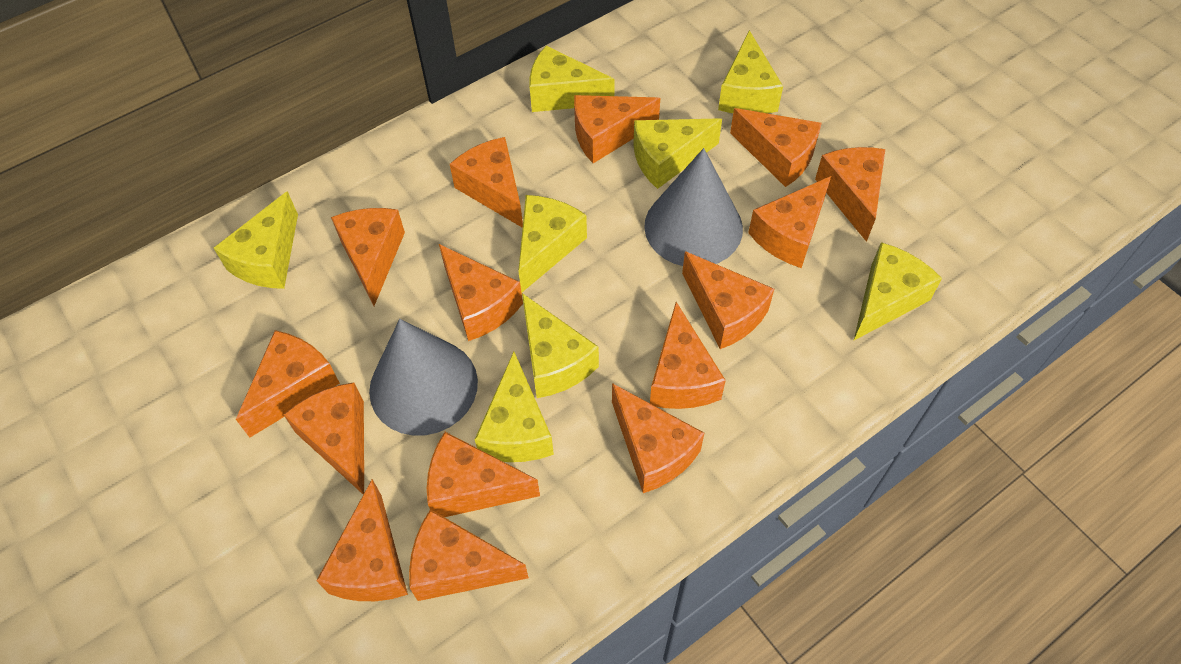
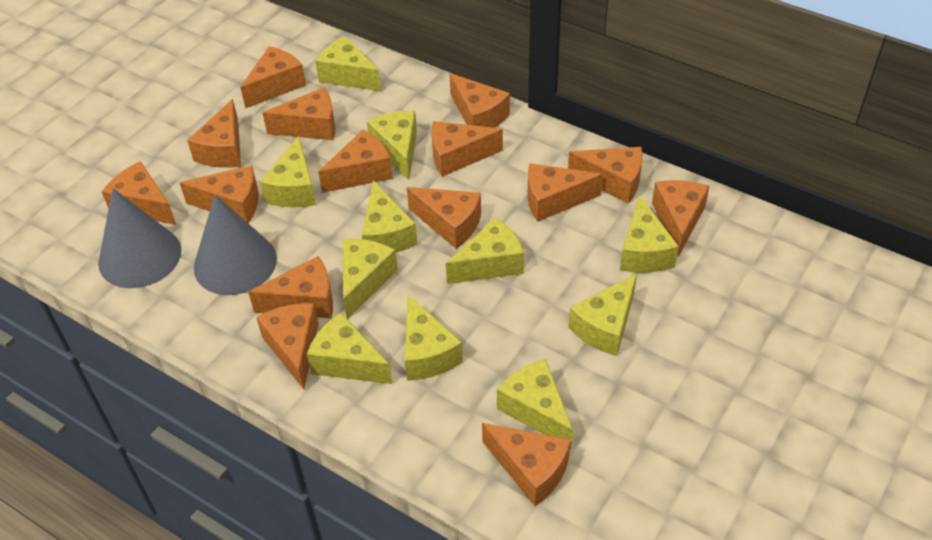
yellow cheese: [214,191,298,289] [475,352,554,462] [518,195,587,293] [522,293,599,398] [529,45,615,112] [633,118,722,189] [718,30,783,114] [854,242,942,340] = 8 -> [260,136,316,207] [307,313,392,384] [315,36,381,91] [343,239,398,319] [362,180,417,253] [367,111,417,180] [405,295,463,380] [446,217,524,284] [497,359,573,449] [569,274,637,356] [620,195,679,273] = 11

